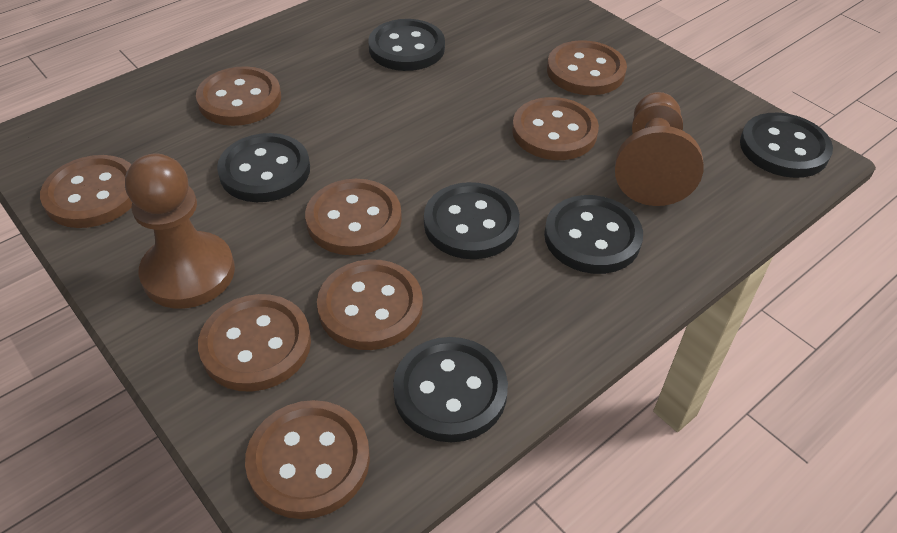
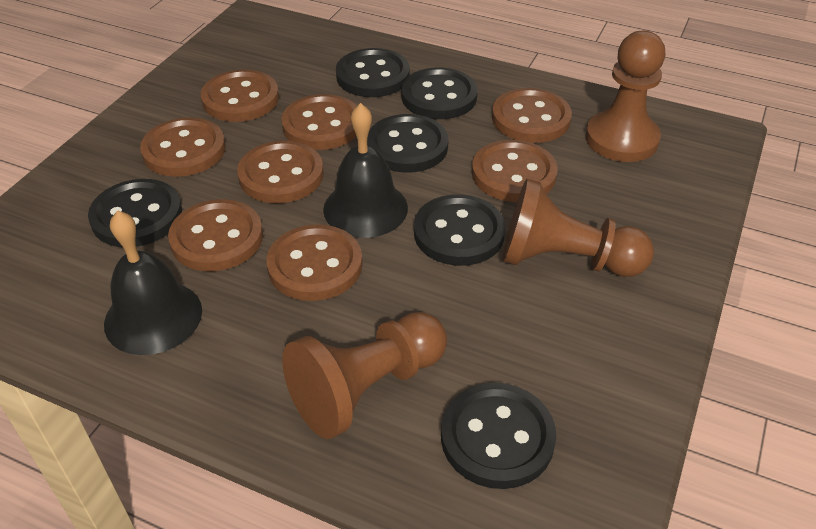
black bell: none = 0 -> [104,210,202,355] [323,103,408,238] = 2
brown pawn: [125,153,235,309] [615,92,703,206] = 2 -> [282,312,447,439] [503,179,654,277] [586,30,665,162] = 3

